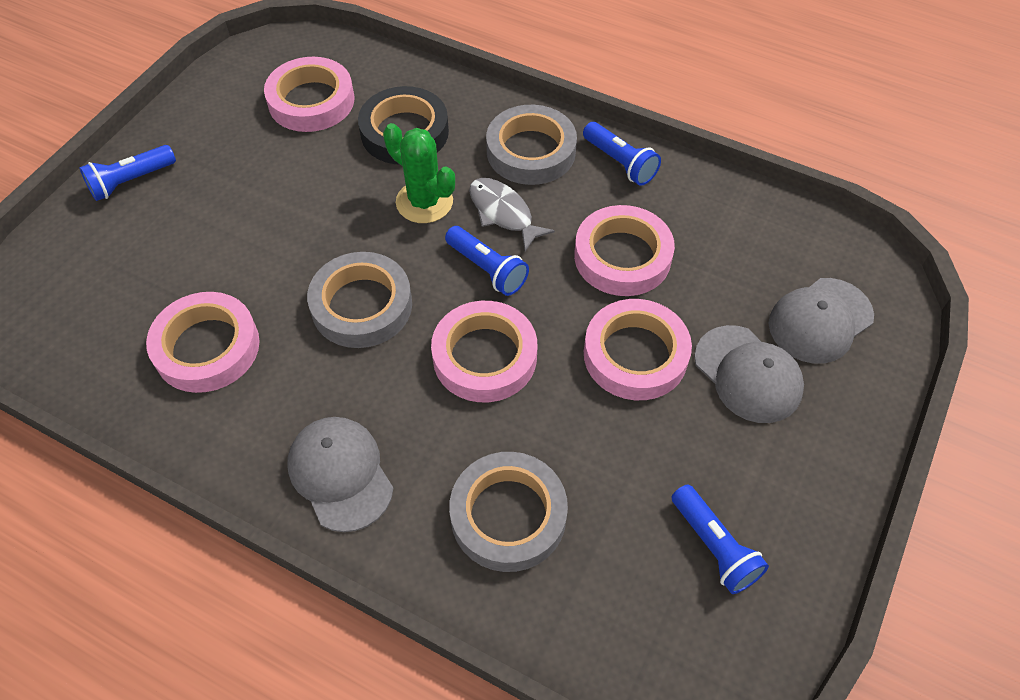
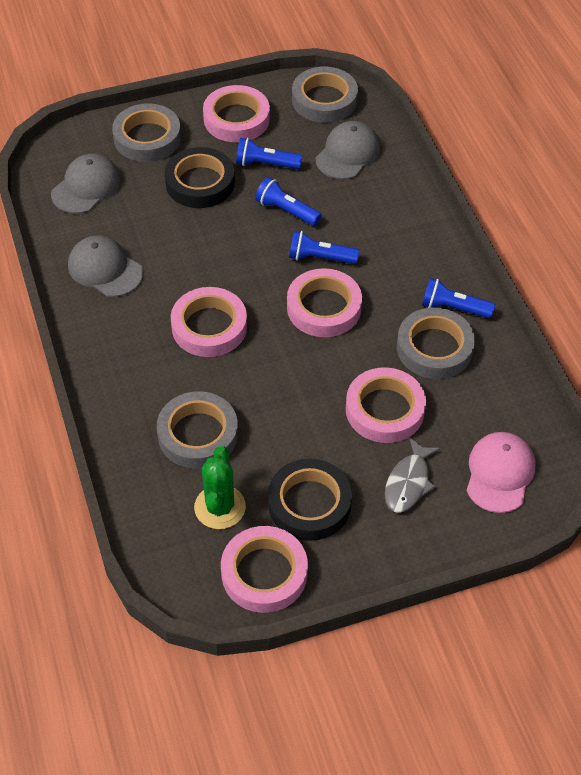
black tape: [358,86,449,164] = 1 -> [165,147,235,208] [268,459,352,541] = 2
grey tape: [307,252,412,348] [449,452,568,572] [486,105,577,185] = 3 -> [112,103,181,162] [157,391,238,469] [292,67,358,123] [397,308,475,379] = 4
pink cap: none = 0 -> [467,432,536,513] = 1

